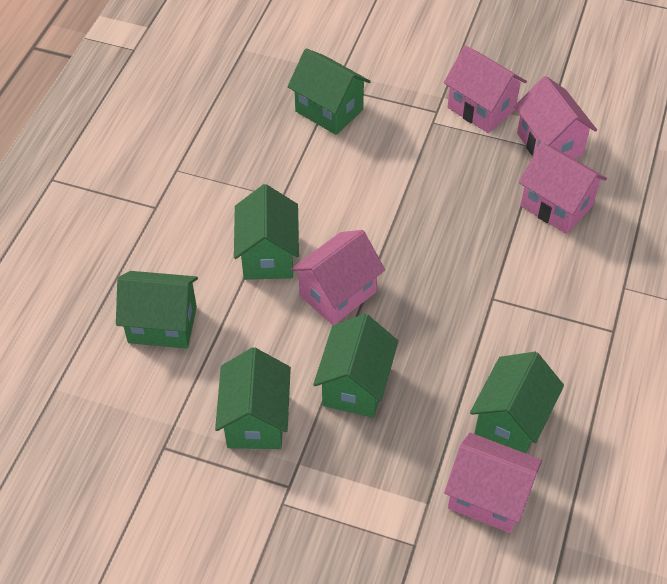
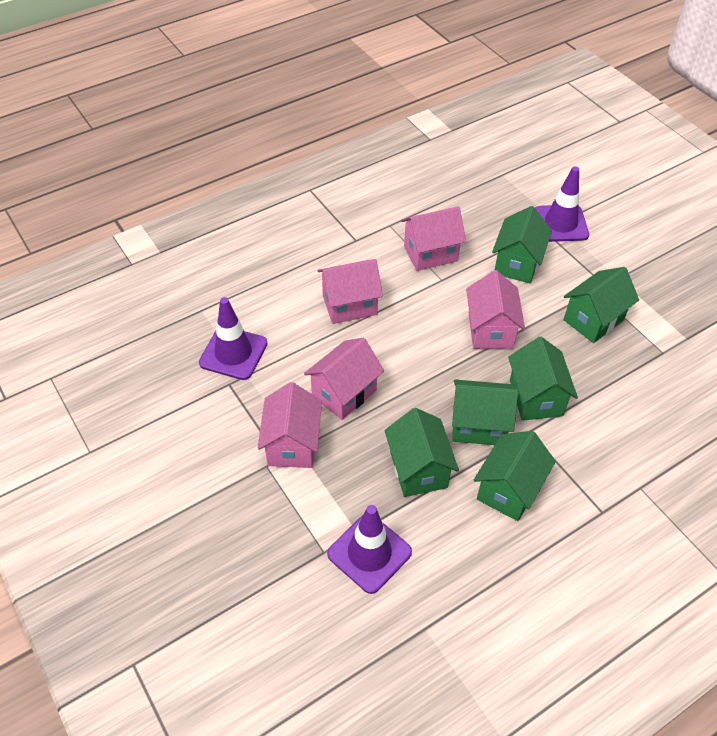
purple traffic cone: none = 0 -> [199,297,267,380] [327,505,412,594] [535,166,589,242] = 3

